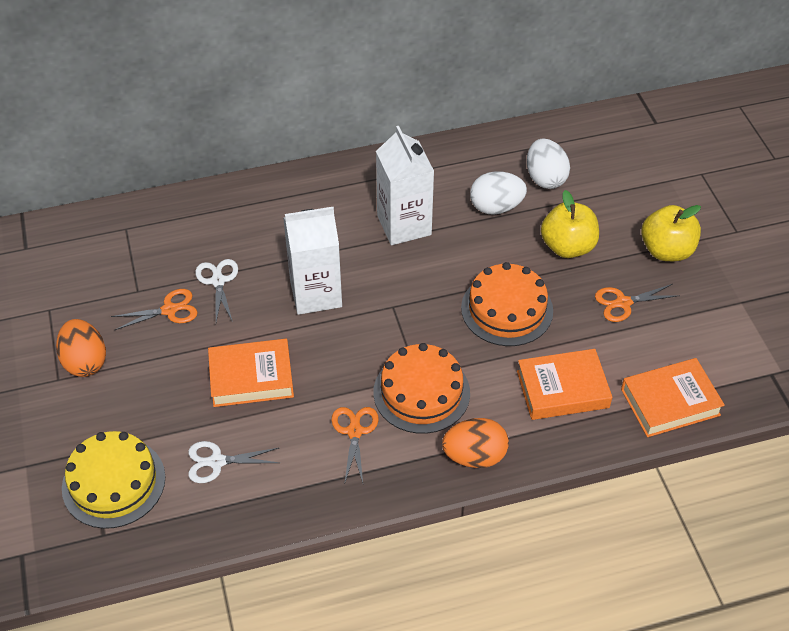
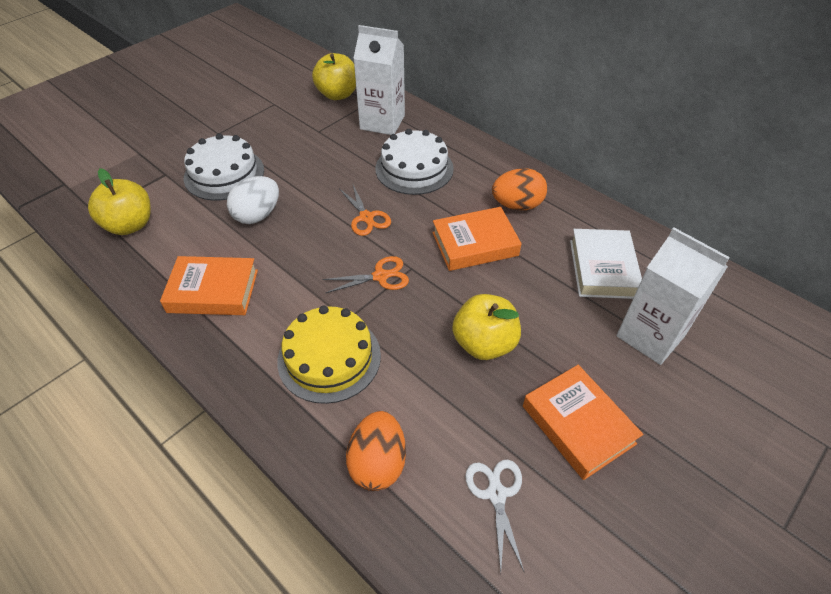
orange cake: [373,343,470,434] [461,262,553,346] = 2 -> none = 0
orange scissors: [111,289,198,330] [331,407,379,485] [595,284,680,322] = 3 -> [322,256,409,293] [339,183,391,236] = 2
white book: none = 0 -> [570,229,642,299] = 1
white cake: none = 0 -> [184,133,264,201] [375,129,454,195] = 2
white egg: [470,171,527,215] [527,139,570,189] = 2 -> [227,176,279,224] = 1
white scissors: [188,441,279,483] [195,259,238,322] = 2 -> [465,460,524,571] = 1
yellow apple: [541,190,599,258] [641,205,701,261] = 2 -> [88,168,151,235] [312,53,356,100] [452,294,521,360] = 3

